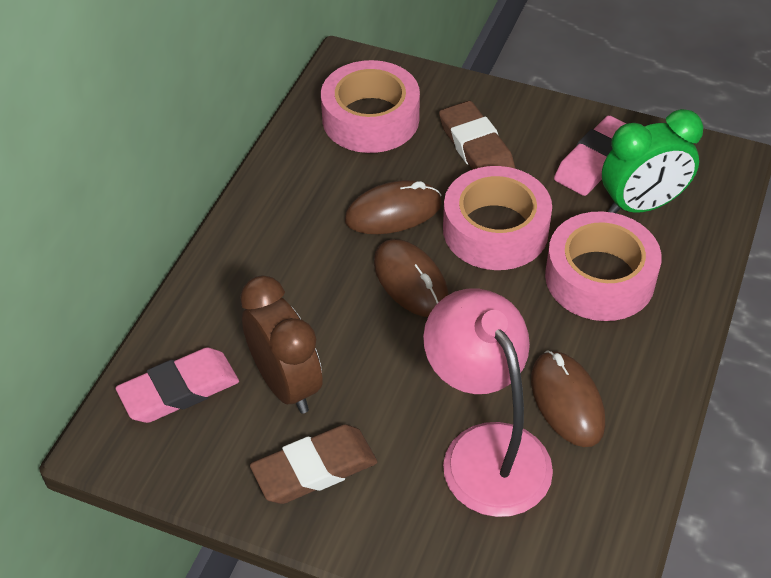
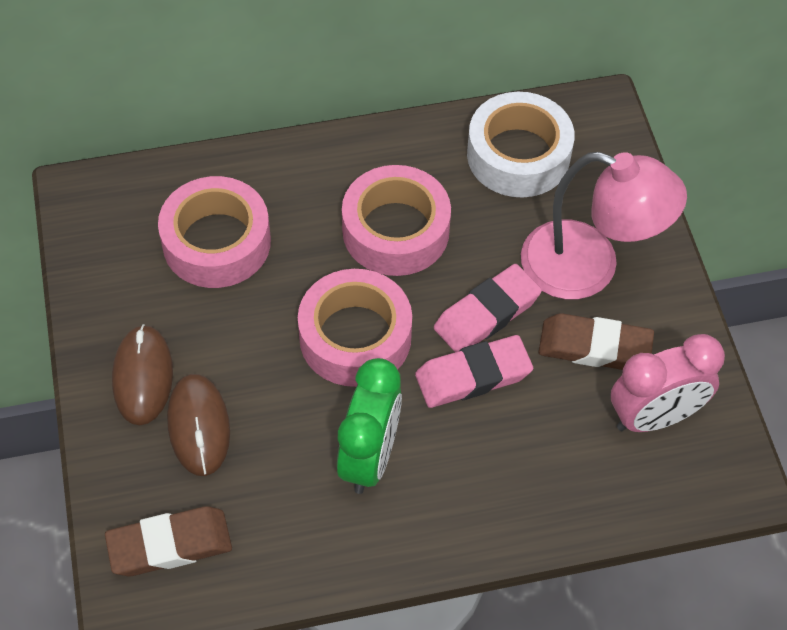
brown clock: [240,276,323,414] = 1 -> none = 0
brown mouse: [345,180,442,234] [374,239,449,317] [531,350,605,447] = 3 -> [112,324,173,425] [167,374,230,476] = 2
pink clock: none = 0 -> [611,334,725,432] = 1
white tape: none = 0 -> [467,92,574,198] = 1

